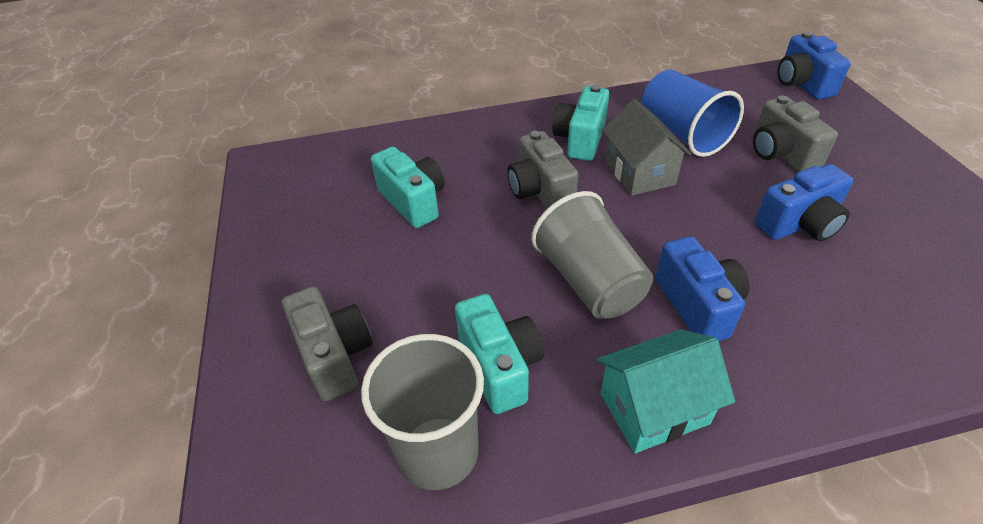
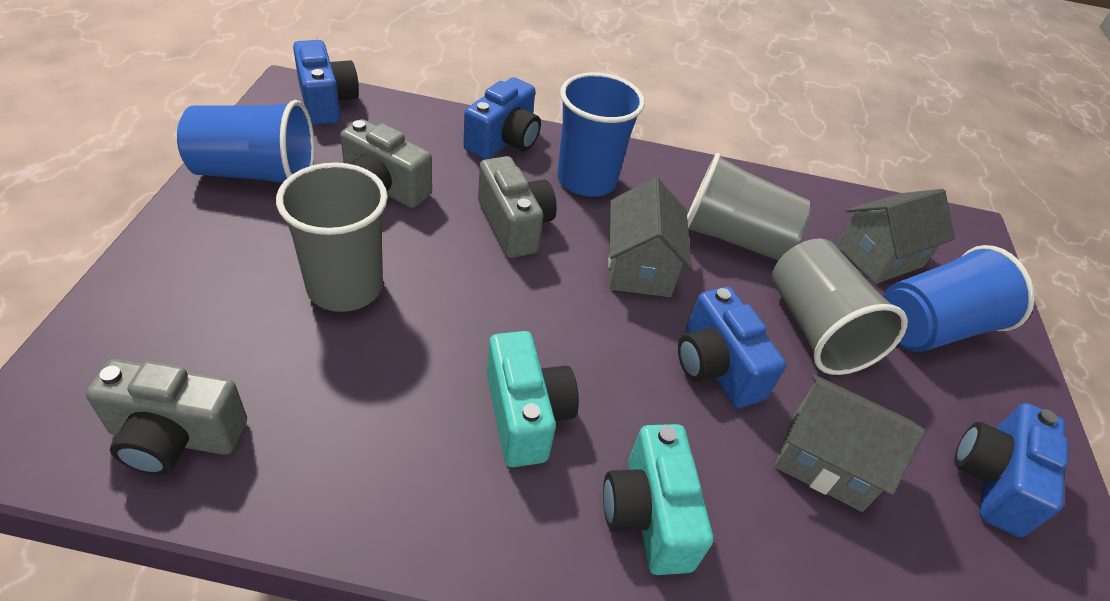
blue camera: [655,236,749,341] [754,164,853,241] [777,32,851,99] = 3 -> [293,40,359,125] [463,77,541,159] [678,287,786,408] [954,403,1068,537] = 4
blue cup: [642,70,744,157] = 1 -> [177,100,314,183] [557,72,645,197] [883,245,1035,352] = 3
grey cup: [361,334,484,490] [531,191,653,319] = 2 -> [276,162,388,312] [687,153,812,261] [772,239,908,375] = 3
grey house: [602,99,692,196] = 1 -> [608,177,692,297] [775,374,925,512] [836,189,955,284] = 3
turquoise camera: [371,147,445,228] [455,294,544,414] [552,85,609,161] = 3 -> [487,331,579,467] [603,424,713,575] = 2
turquoise house: [597,329,735,453] = 1 -> none = 0

